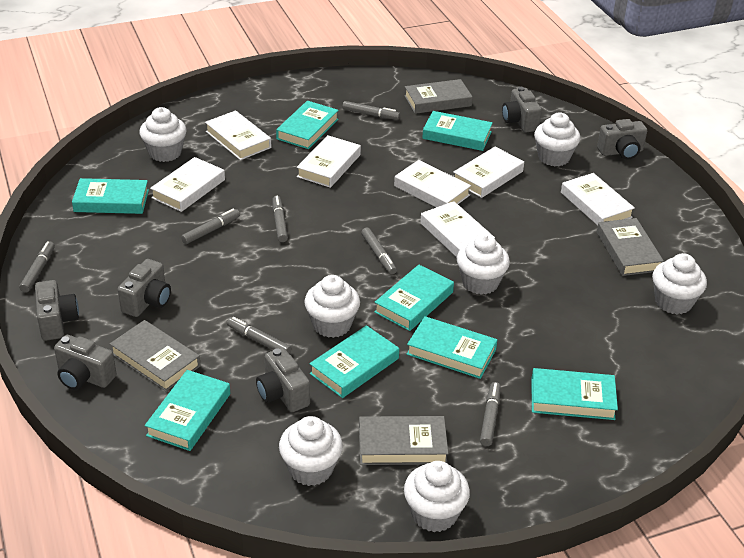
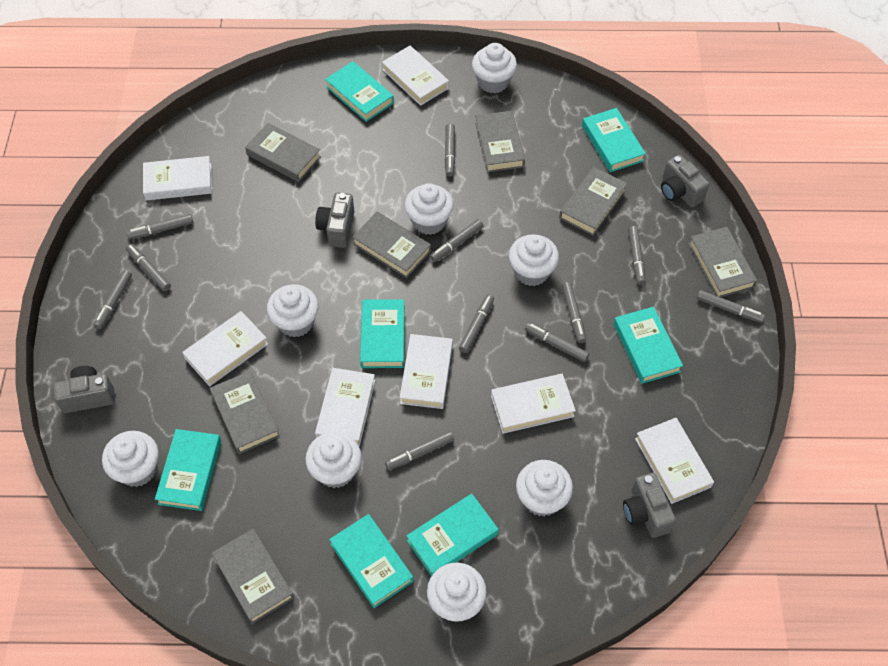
grey book: [110,320,201,391] [359,416,448,465] [404,79,473,114] [597,218,664,276] = 4 -> [210,371,280,454] [212,529,294,624] [245,123,321,182] [352,212,431,278] [475,111,525,172] [559,167,627,236] [688,227,757,297] = 7
grey camera: [35,280,79,341] [54,335,117,390] [118,259,171,317] [256,347,310,412] [502,87,542,133] [597,119,647,159] = 6 -> [53,366,115,413] [315,192,354,248] [623,473,676,538] [661,155,710,207] = 4
grey marker: [19,241,55,292] [181,209,240,244] [227,317,292,354] [272,196,288,242] [342,101,400,120] [361,227,397,275] [480,382,500,446] = 7 -> [94,270,132,329] [126,244,171,291] [127,214,193,239] [385,431,454,470] [430,219,484,262] [445,124,455,177] [459,295,494,353] [525,323,589,362] [562,282,586,343] [628,226,645,285] [697,290,765,323] = 11
turquoise book: [72,178,149,214] [145,370,230,451] [276,101,339,149] [309,325,399,398] [374,265,454,331] [407,316,497,379] [422,111,493,151] [531,368,618,420] = 8 -> [155,429,221,511] [325,61,394,122] [329,514,413,608] [360,299,405,368] [406,493,499,576] [582,108,646,172] [614,307,683,384] = 7
white cupcake: [139,107,187,162] [279,416,343,486] [304,275,360,338] [404,461,470,532] [457,234,510,295] [534,112,580,166] [652,253,707,314] = 7 -> [102,431,159,487] [267,284,319,337] [305,432,362,488] [405,183,454,235] [427,563,487,622] [472,43,517,93] [509,234,559,286] [516,460,573,516] = 8

